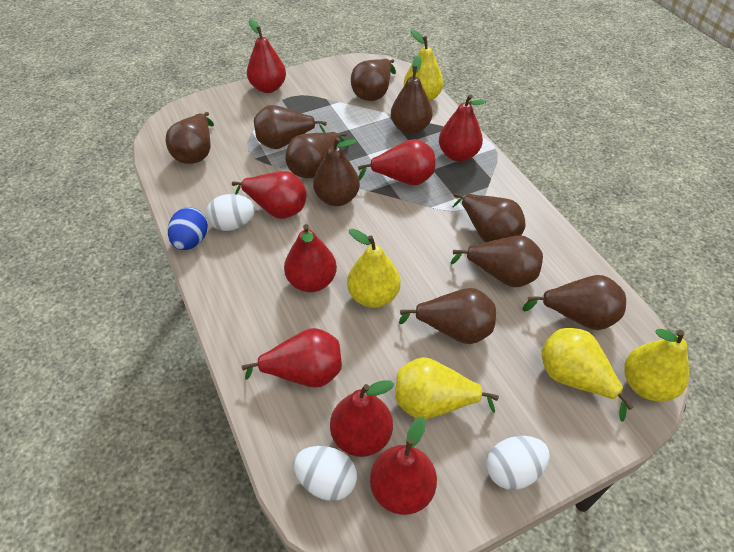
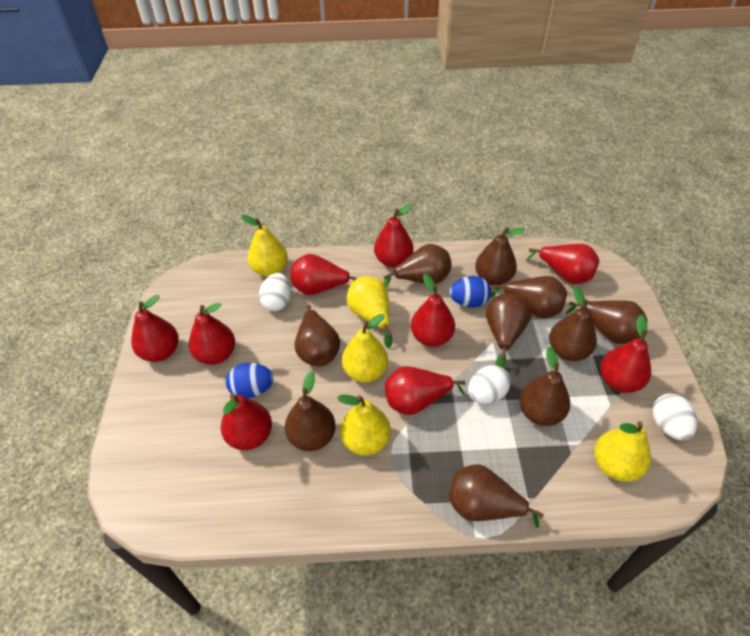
blue egg: [168,207,208,250] = 1 -> [226,363,274,398] [449,276,491,307] = 2
red pear: [232,171,307,219] [242,328,342,388] [247,19,286,93] [284,224,337,292] [330,380,394,457] [358,139,435,185] [370,416,437,515] [439,94,486,162] = 8 -> [131,295,179,362] [189,303,235,365] [221,394,272,450] [290,254,357,295] [374,204,413,268] [385,366,466,415] [411,274,455,347] [526,244,599,284] [600,315,651,393] = 9

